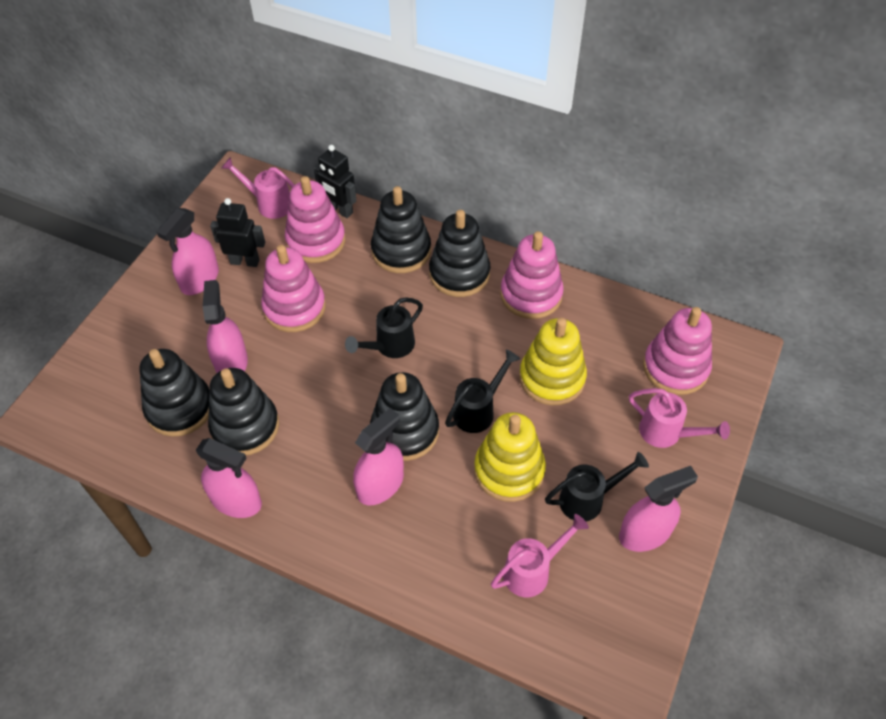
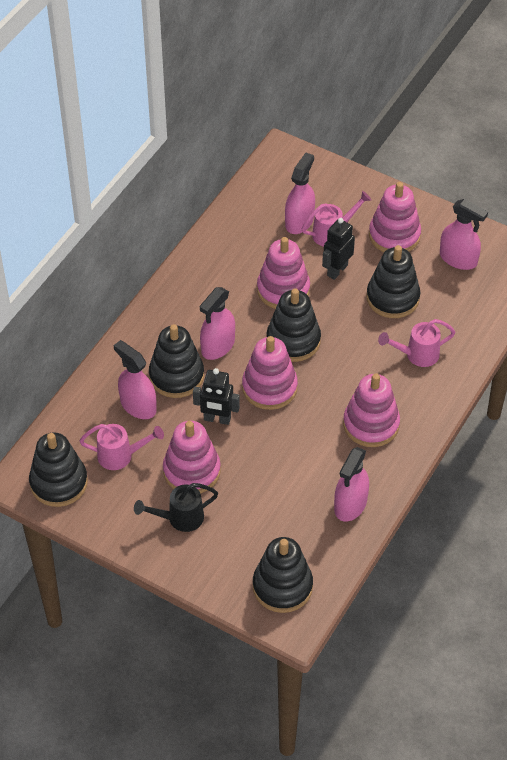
black watering can: [345,297,423,358] [445,350,520,433] [545,452,649,521] = 3 -> [134,483,218,532] = 1
pink stacking toy: [261,245,326,332] [285,176,345,263] [500,231,564,319] [643,307,712,395] = 4 -> [163,421,221,493] [242,336,298,410] [257,237,310,309] [343,373,400,447] [369,182,421,252] = 5
yellow stacking toy: [474,412,546,502] [519,318,587,406] = 2 -> none = 0

